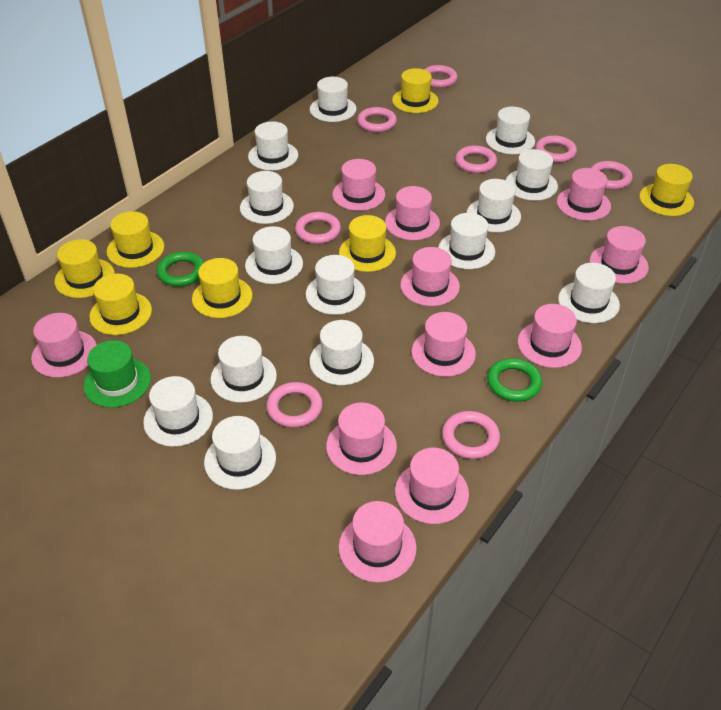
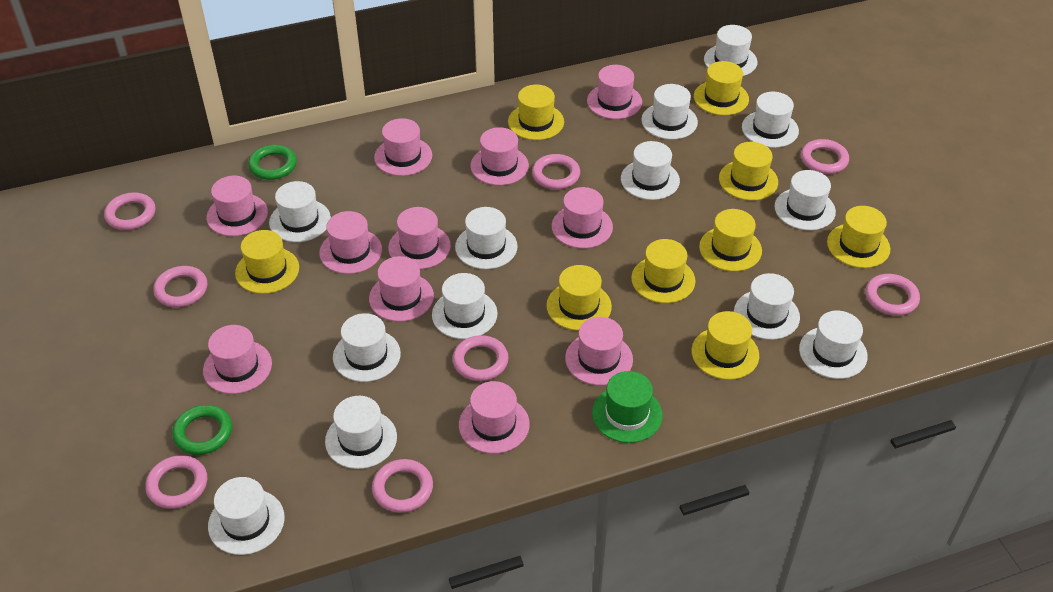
white hat: [143,376,213,447] [204,416,276,490] [211,336,277,403] [240,171,294,224] [245,226,303,284] [248,121,298,171] [305,255,366,315] [309,320,374,385] [310,77,357,122] [438,213,495,269] [467,179,521,232] [486,107,535,154] [506,149,558,201] [558,263,620,323] = 14 -> [208,477,285,555] [269,181,331,242] [325,396,397,469] [333,313,401,382] [432,273,497,339] [455,207,518,269] [621,141,680,200] [641,84,698,139] [704,25,758,76] [734,273,800,340] [742,92,799,148] [774,170,836,230] [799,311,868,379] = 13
yellow hat: [55,239,115,298] [89,274,152,335] [107,211,164,268] [192,258,253,318] [339,215,396,272] [392,68,438,113] [639,164,694,216] = 7 -> [235,230,299,294] [508,85,564,140] [546,265,612,331] [631,239,696,303] [691,311,759,380] [694,61,749,116] [699,209,762,271] [719,142,778,201] [827,206,890,268] = 9

